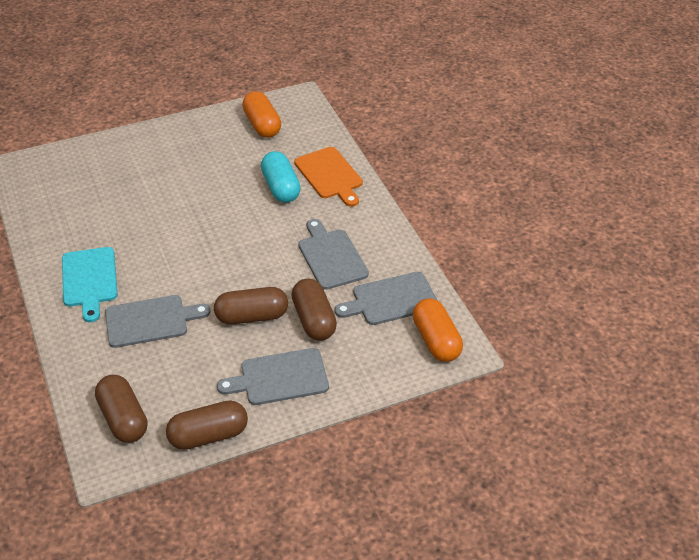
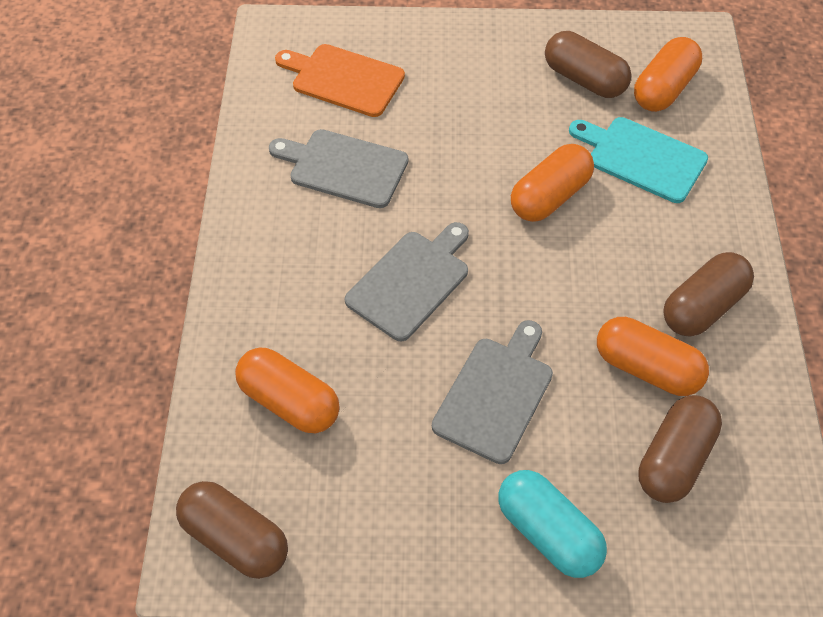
grey cutting board: [105,295,210,348] [217,348,329,405] [298,219,369,290] [335,272,438,325] = 4 -> [269,129,408,208] [345,222,469,341] [432,320,553,464] = 3
orange capsule: [242,91,281,138] [413,298,463,362] = 2 -> [235,348,340,433] [511,144,594,222] [597,317,709,396] [634,37,702,112] = 4

